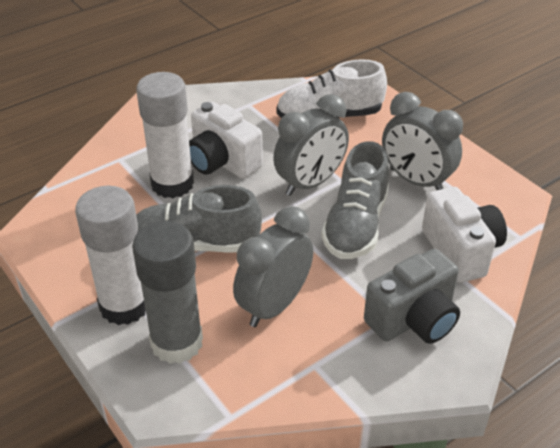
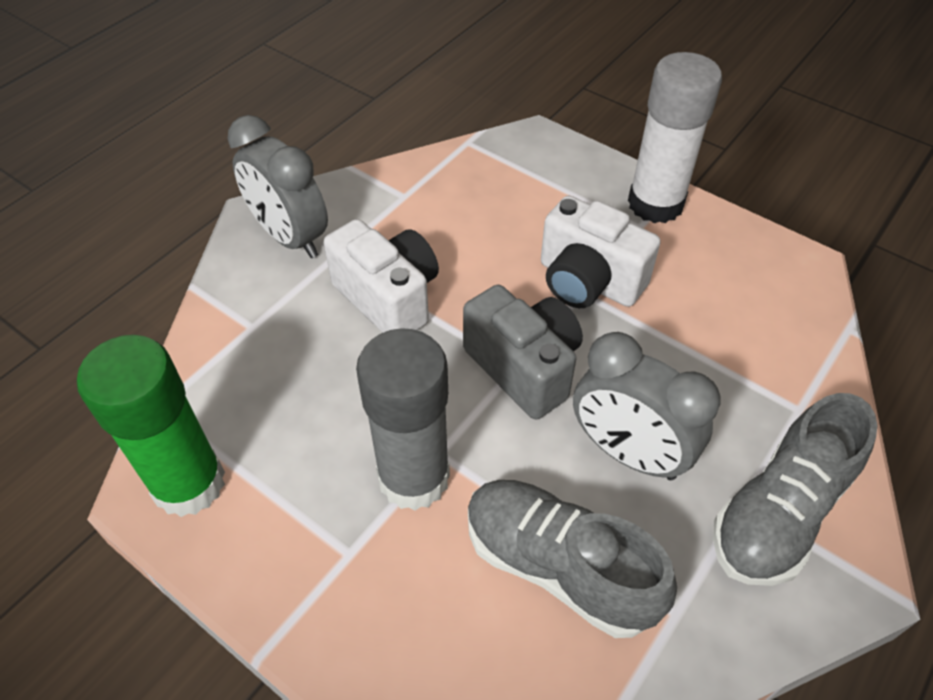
green glue stick: none = 0 -> [77,335,225,517] = 1
grey clock: [233,206,313,327] [273,94,349,196] [382,92,463,190] = 3 -> [228,115,328,258] [573,332,720,480] = 2
white glue stick: [75,186,146,325] [136,72,194,198] = 2 -> [628,52,722,223] = 1
white shoe: [276,59,387,118] = 1 -> none = 0

